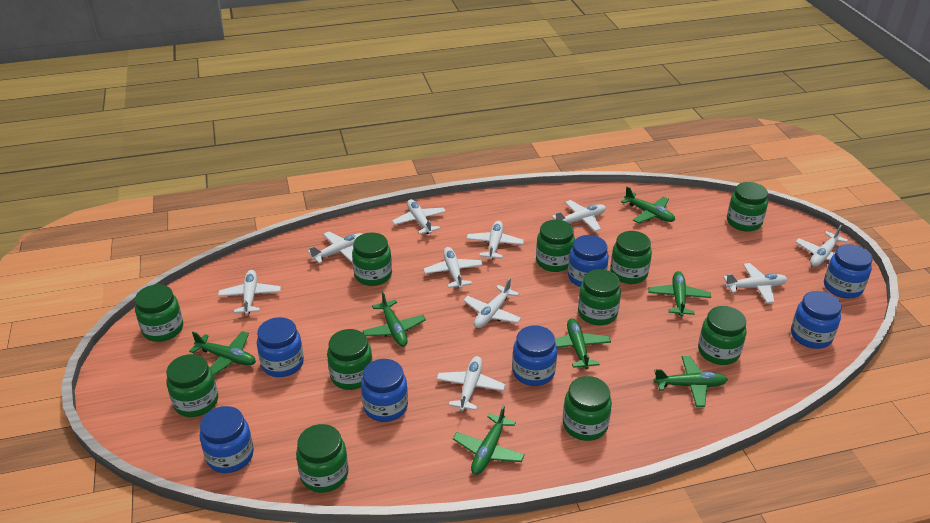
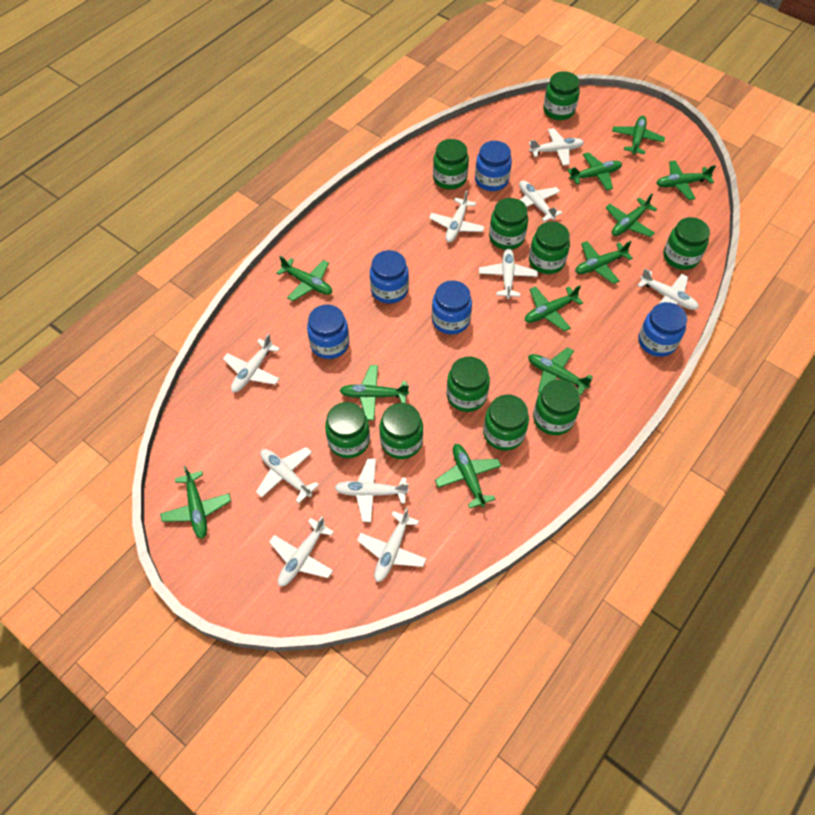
blue jar: [200,406,254,473] [257,317,304,377] [361,359,408,422] [512,325,557,386] [568,235,609,287] [791,291,842,349] [824,244,873,299] = 7 -> [307,305,349,359] [370,250,409,304] [432,280,472,334] [475,141,512,191] [638,302,687,357] = 5
green jar: [135,284,183,342] [166,354,218,417] [296,424,349,493] [327,329,373,390] [352,232,392,286] [536,220,575,272] [563,376,612,441] [578,269,621,325] [610,231,652,284] [698,306,746,365] [727,182,768,232] = 11 -> [325,402,370,458] [379,403,423,459] [433,139,469,190] [447,356,490,412] [483,395,529,451] [489,198,528,250] [529,222,570,274] [533,380,580,435] [543,71,580,120] [664,217,710,270] = 10
green plane: [189,331,256,375] [362,291,426,347] [453,405,525,475] [555,318,611,370] [621,187,675,223] [648,271,711,317] [654,356,728,407] = 7 -> [160,466,231,539] [276,256,332,301] [339,365,409,421] [435,444,501,508] [525,285,583,331] [528,347,593,395] [567,152,622,190] [575,241,633,284] [605,193,657,237] [612,116,665,155] [657,160,716,200] = 11

